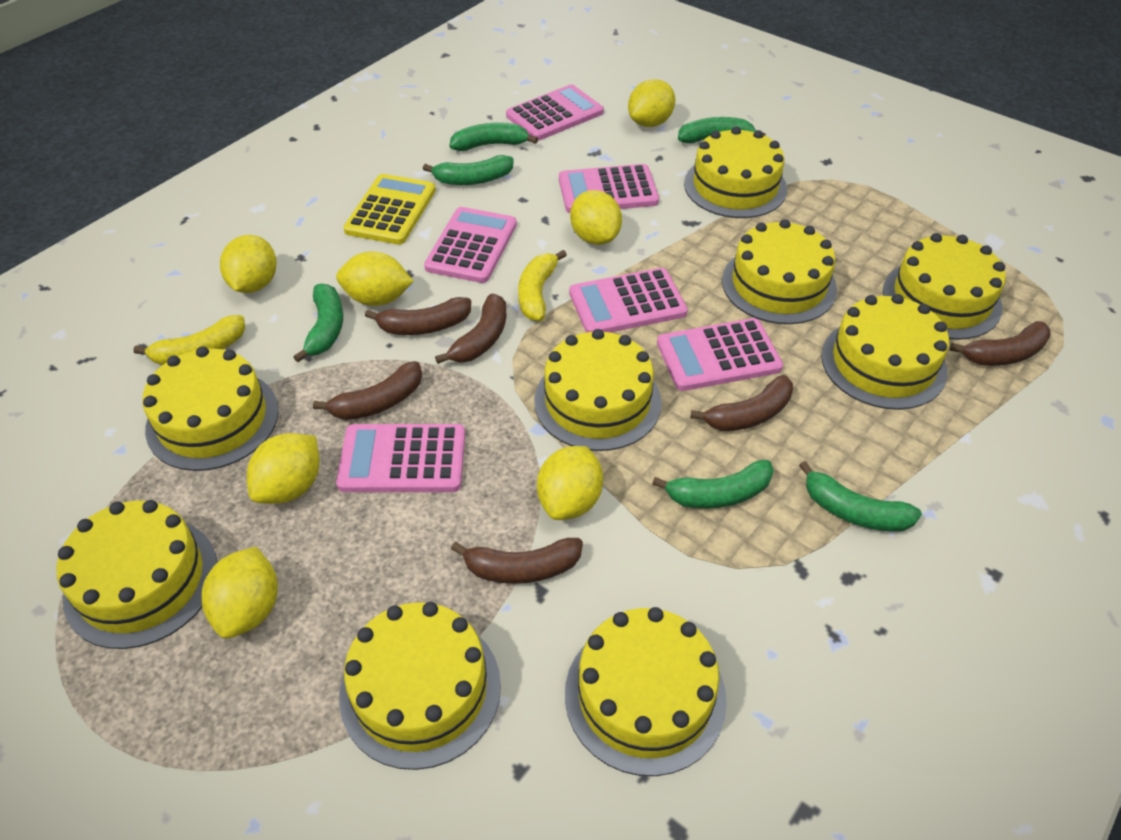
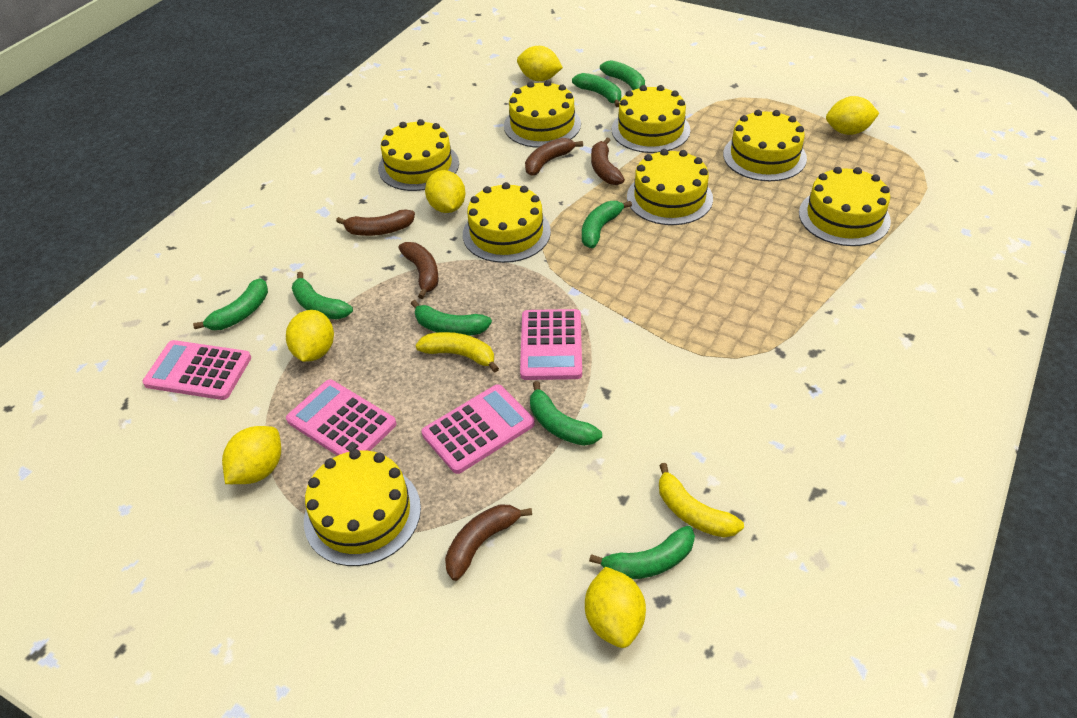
brown banana: [313,361,422,420] [365,297,471,335] [435,294,506,364] [451,538,583,584] [690,375,793,431] [949,321,1051,366] = 6 -> [336,209,415,236] [398,242,439,299] [445,504,532,581] [525,138,583,176] [591,138,625,185] = 5
green banana: [293,283,343,362] [423,155,514,185] [450,122,538,151] [652,460,774,509] [678,117,765,143] [799,461,922,531] = 6 -> [193,278,268,330] [292,272,353,320] [411,300,492,336] [530,381,602,446] [572,73,621,107] [582,201,632,248] [589,526,695,579] [600,60,645,90] = 8
pink calculator: [336,424,465,492] [424,207,517,283] [506,85,604,141] [559,164,659,213] [569,268,688,333] [657,318,783,391] = 6 -> [142,340,251,400] [286,380,396,456] [422,384,535,474] [520,309,582,380] = 4
yellow cake: [57,500,217,649] [142,346,279,471] [339,602,501,770] [534,329,662,451] [565,607,727,776] [684,127,787,218] [722,219,837,324] [821,294,949,410] [883,233,1006,340] = 9 -> [304,449,421,566] [378,119,459,191] [463,182,551,263] [504,80,581,148] [612,85,690,153] [627,149,713,225] [723,110,807,181] [799,167,891,246] = 8
yellow calculator: [343,174,436,245] = 1 -> none = 0
yellow lemon: [202,547,278,639] [220,235,277,293] [247,433,319,504] [336,251,414,306] [537,446,603,520] [570,190,622,245] [628,79,675,127] = 7 -> [222,426,281,484] [286,310,334,362] [425,170,466,213] [517,46,563,81] [585,567,646,648] [826,96,879,135] = 6

